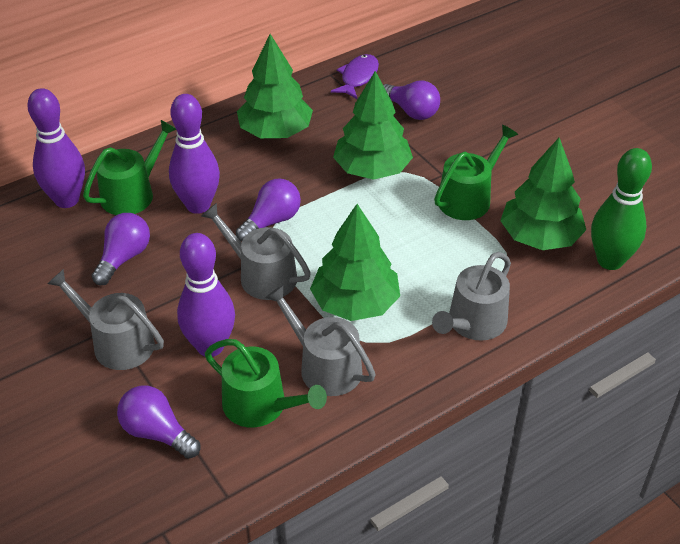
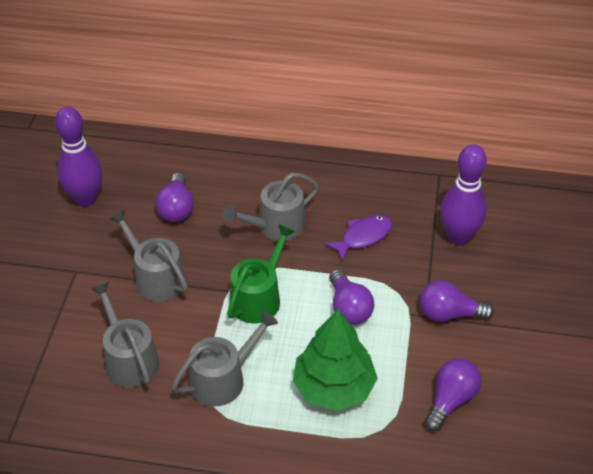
green bowling pin: [591,148,652,270] = 1 -> none = 0
green tree: [237,34,313,138] [310,204,400,321] [333,71,413,180] [500,138,586,250] = 4 -> [293,309,378,411] = 1
green watering can: [83,120,176,215] [205,339,327,428] [434,125,518,220] = 3 -> [227,224,295,323] = 1
purple bowling pin: [27,88,85,208] [169,94,220,214] [177,233,235,357] = 3 -> [55,107,103,207] [440,144,487,245] = 2

